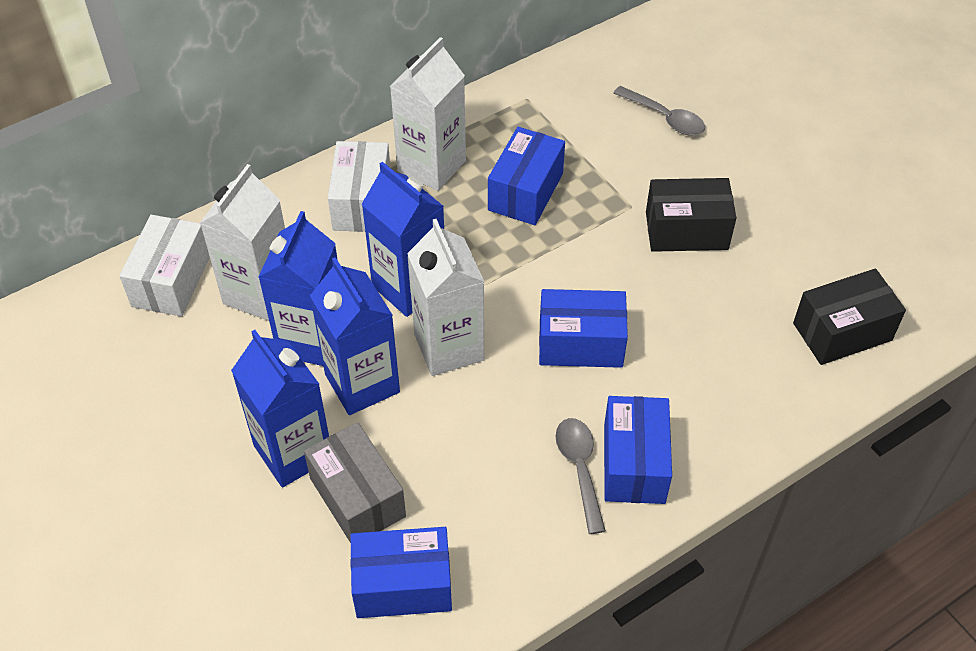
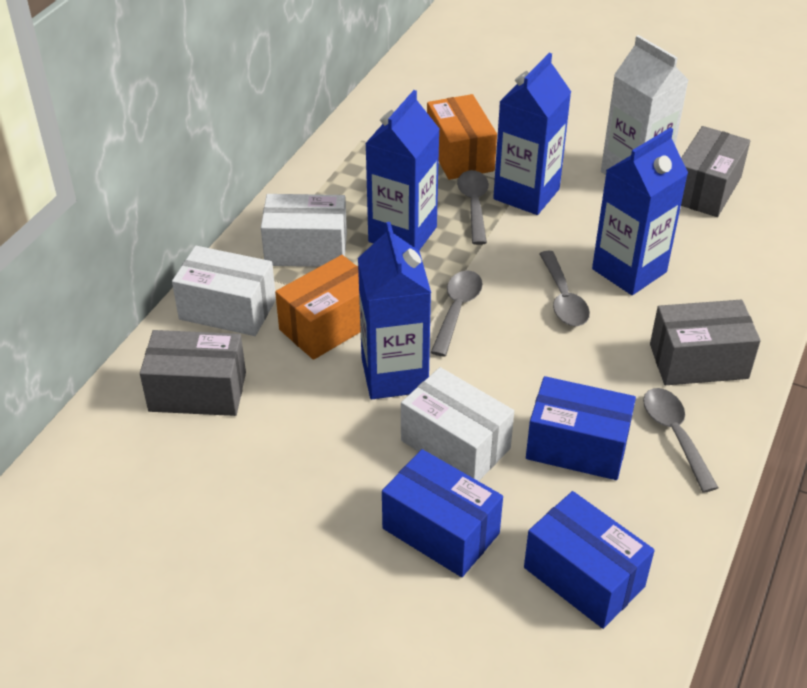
black box: [646,178,736,252] [793,268,906,365] = 2 -> none = 0
blue box: [350,527,452,618] [488,127,565,225] [539,289,628,368] [604,396,672,504] = 4 -> [382,449,503,577] [524,491,655,629] [526,376,636,480] = 3
grey box: [304,422,406,543] = 1 -> [140,330,246,416] [650,300,761,385] [681,126,750,217] = 3
grey spoon: [556,418,606,534] [613,86,705,136] = 2 -> [431,270,483,357] [457,170,489,245] [539,251,590,326] [643,388,719,493] = 4
orange box: none = 0 -> [275,255,361,360] [427,94,497,180] = 2
white box: [119,215,210,317] [328,141,390,232] = 2 -> [172,246,276,336] [261,194,347,267] [401,367,514,481] = 3
white carton: [200,164,285,321] [390,37,466,191] [407,219,484,376] = 3 -> [601,35,689,175] = 1

